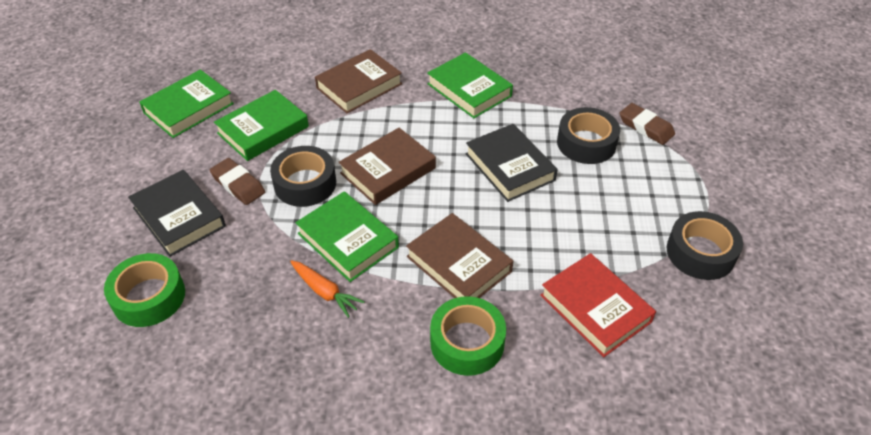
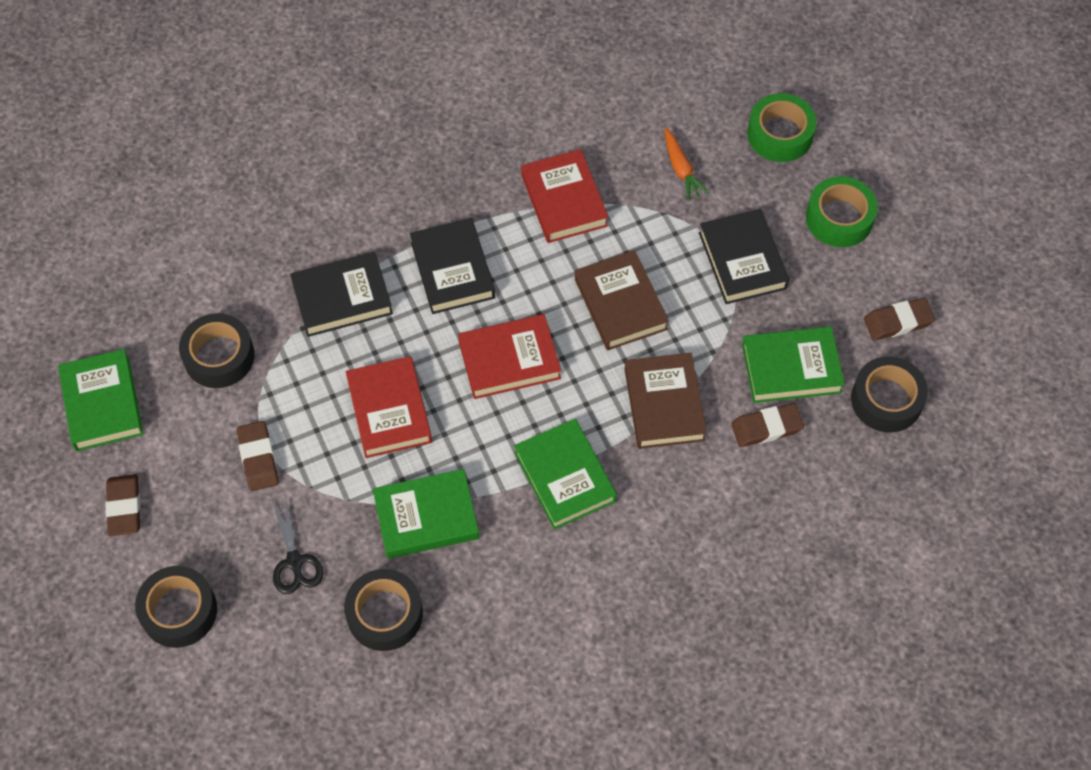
black book: [128,170,226,257] [466,124,558,202] = 2 -> [290,252,393,337] [410,218,495,314] [699,209,789,304] = 3
black scissors: none = 0 -> [273,495,323,594] = 1
black tape: [270,146,336,207] [557,107,620,164] [667,211,743,280] = 3 -> [135,566,217,648] [179,313,254,388] [344,569,423,651] [851,357,928,432] = 4
brown book: [315,49,402,113] [338,128,436,205] [406,213,513,298] = 3 -> [575,250,669,350] [625,353,707,449] = 2
brown eraser: [210,158,265,205] [619,103,675,145] = 2 -> [105,474,140,537] [237,421,279,491] [731,403,804,447] [864,298,936,340] = 4
red book: [540,253,656,357] = 1 -> [346,356,432,458] [458,314,561,399] [521,149,608,243] = 3

